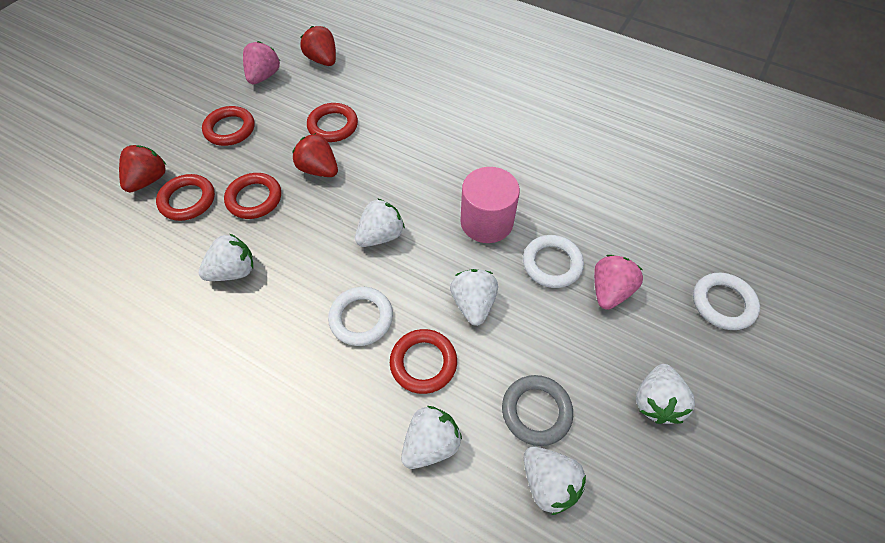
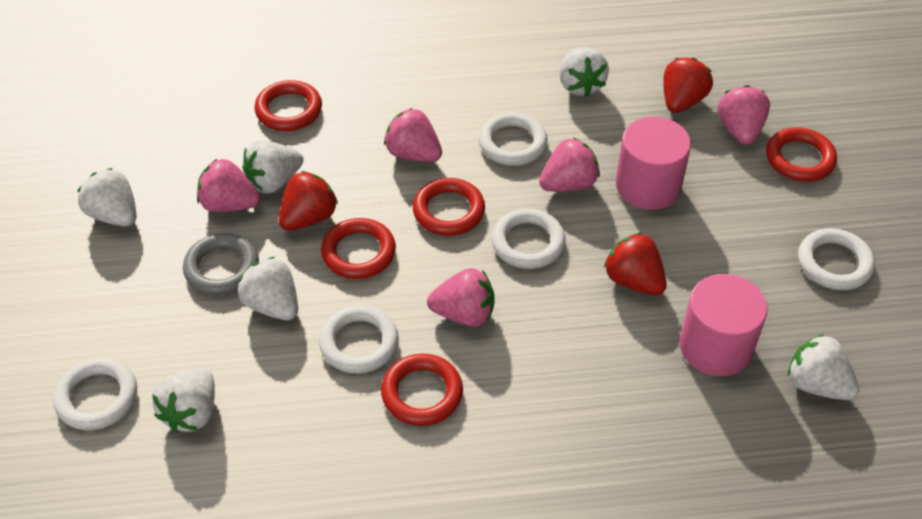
pink cylinder: [460,167,520,243] = 1 -> [616,117,691,210] [679,274,768,376] = 2
pink strawberry: [243,41,280,84] [594,255,643,310] = 2 -> [197,159,260,212] [384,108,442,162] [427,268,495,327] [539,138,600,192] [718,85,770,145] = 5
white ring: [328,287,393,346] [523,235,584,288] [693,273,760,330] = 3 -> [53,358,137,431] [319,305,399,374] [478,113,548,166] [491,209,566,269] [798,228,875,290] = 5

